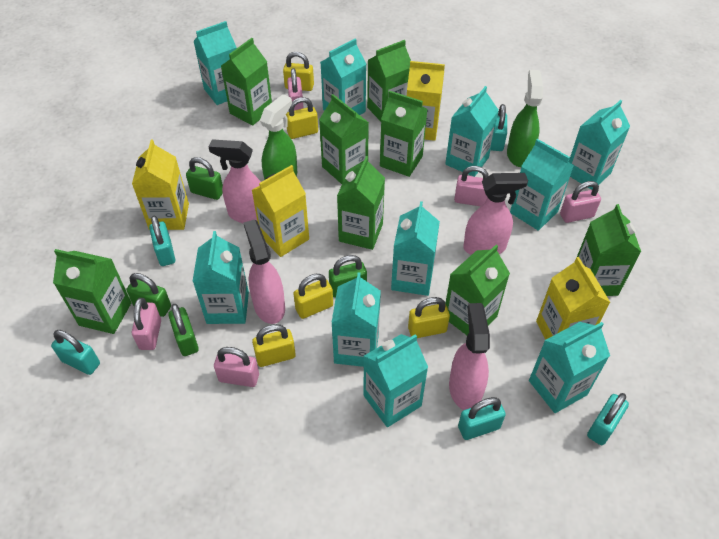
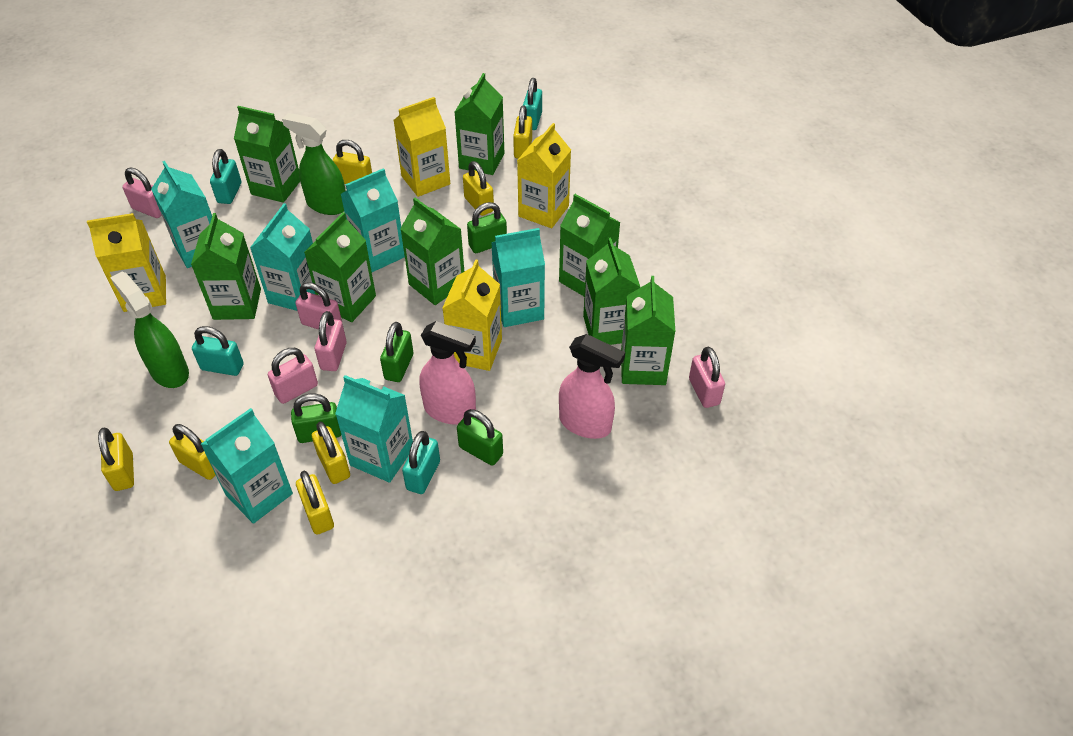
pink spray bottle: [208,139,261,224] [243,220,285,324] [449,303,490,410] [463,173,528,255] = 4 -> [419,321,476,425] [559,334,625,439] = 2
turquoise carton: [193,21,236,105] [193,231,249,324] [321,39,366,115] [331,272,381,367] [363,334,428,427] [391,201,440,296] [445,86,499,177] [510,139,574,231] [529,322,610,413] [569,100,630,190] = 10 -> [151,161,212,268] [201,408,293,524] [250,203,315,311] [335,375,413,483] [341,168,405,272] [491,228,545,327] = 6
turquoise padlock: [51,330,100,375] [149,216,175,266] [458,397,506,440] [491,104,507,151] [587,393,629,445] = 5 -> [192,326,244,376] [210,149,241,204] [402,431,440,494] [523,78,542,130] = 4
yellow padlock: [252,324,296,367] [283,52,314,91] [286,97,318,139] [293,274,333,319] [408,297,450,338] = 5 -> [98,428,134,491] [169,424,216,480] [296,471,334,534] [312,422,350,484] [333,140,372,184] [463,161,494,216] [513,106,532,159] = 7

